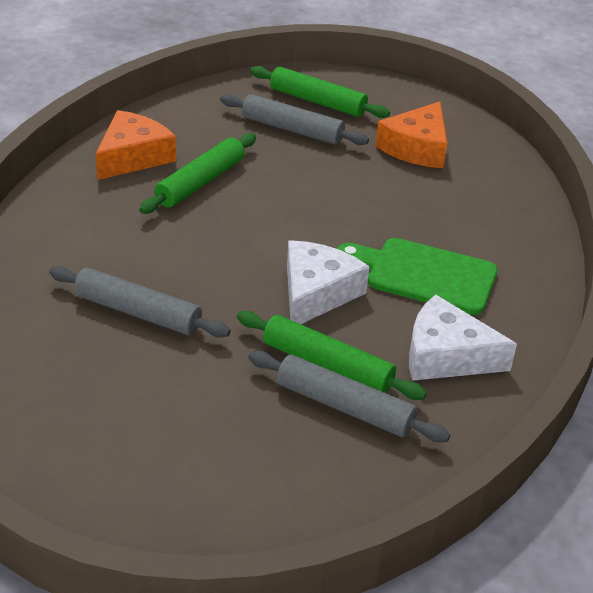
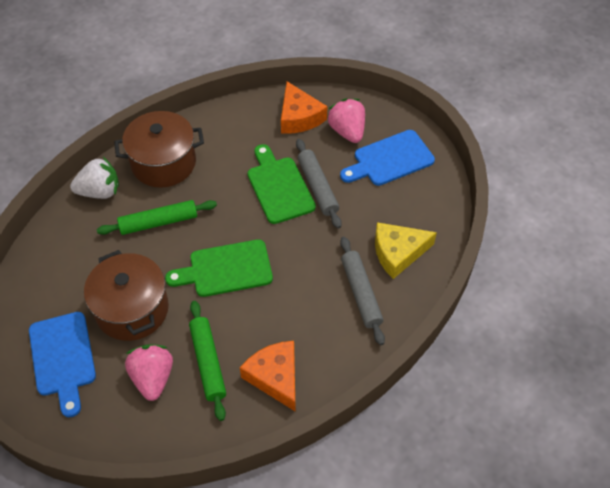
blue cutting board: none = 0 -> [29,312,96,417] [340,130,435,186] = 2
brown pot: none = 0 -> [84,250,169,341] [114,111,204,188] = 2
green cutting board: [337,238,498,315] = 1 -> [165,239,273,297] [247,144,316,224] = 2
green rolling pin: [139,133,256,214] [237,311,427,400] [250,66,390,118] = 3 -> [97,200,217,235] [189,301,226,421] = 2
grey rolling pin: [49,266,231,338] [220,94,369,145] [248,351,450,443] = 3 -> [296,139,342,229] [340,237,385,345] = 2
pink strawberry: none = 0 -> [125,344,173,401] [327,98,365,143] = 2
white cheese: [287,240,370,324] [409,295,517,381] = 2 -> none = 0
white strawberry: none = 0 -> [70,157,119,199] = 1
yellow cheese: none = 0 -> [375,222,437,279] = 1

